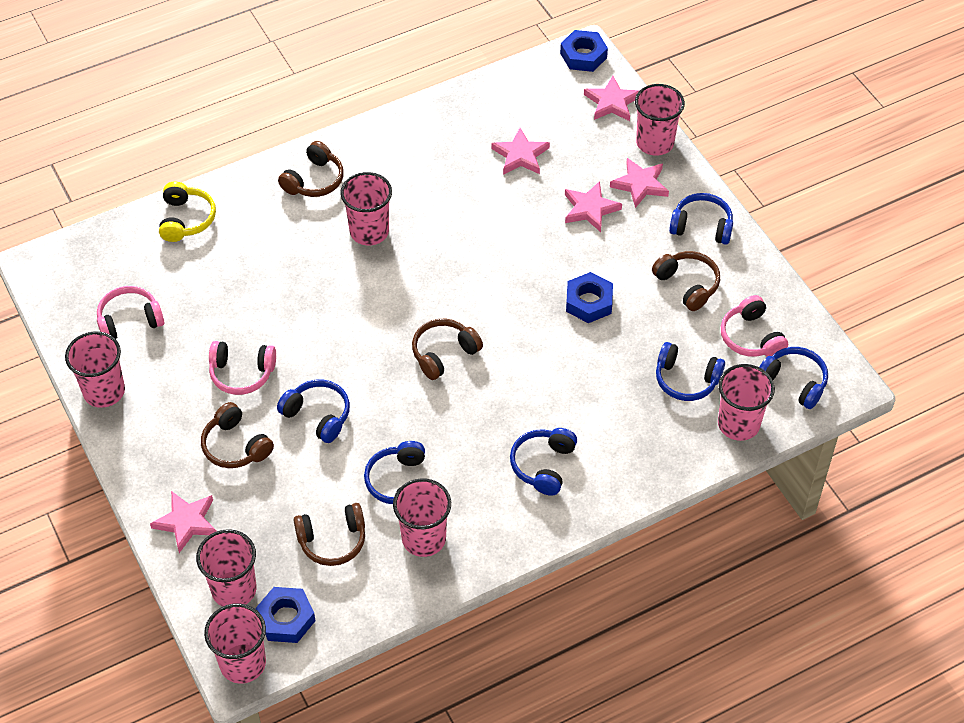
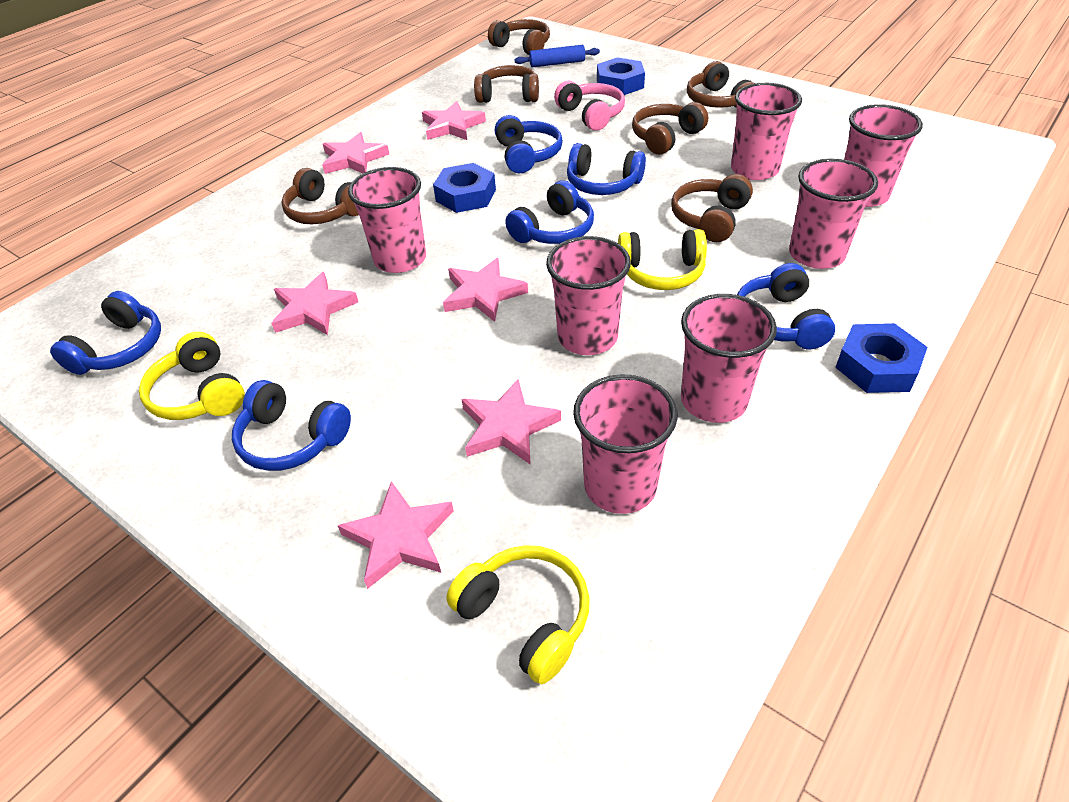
blue rolling pin: none = 0 -> [514,45,600,67] = 1
brown headphones: [201,402,274,468] [278,141,344,197] [293,503,365,566] [412,319,483,380] [652,251,720,311] = 5 -> [282,168,359,224] [474,65,539,103] [488,19,550,55] [632,102,708,155] [671,174,753,242] [687,61,754,108] = 6
pink headphones: [97,286,164,339] [209,341,276,395] [721,295,788,357] = 3 -> [554,81,625,131] = 1
pink star: [150,491,217,553] [491,128,550,175] [565,181,622,232] [584,76,639,121] [610,158,669,208] = 5 -> [271,272,358,335] [322,132,389,174] [338,481,454,589] [422,101,486,140] [443,258,528,322] [462,379,561,465] = 6
yellow headphones: [159,181,216,242] = 1 -> [139,332,245,420] [446,545,590,684] [618,229,707,290] = 3

